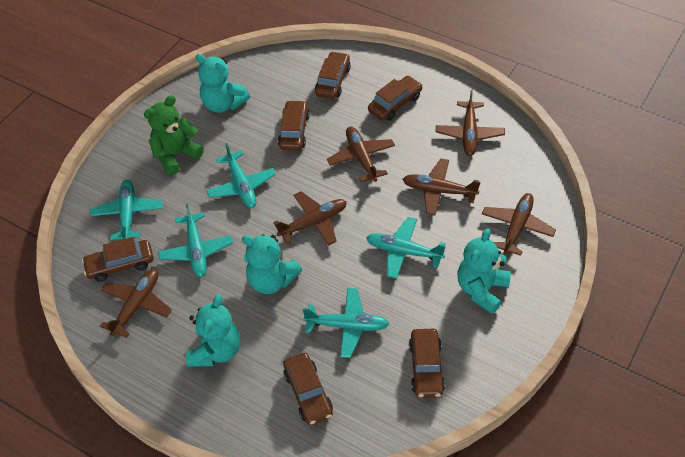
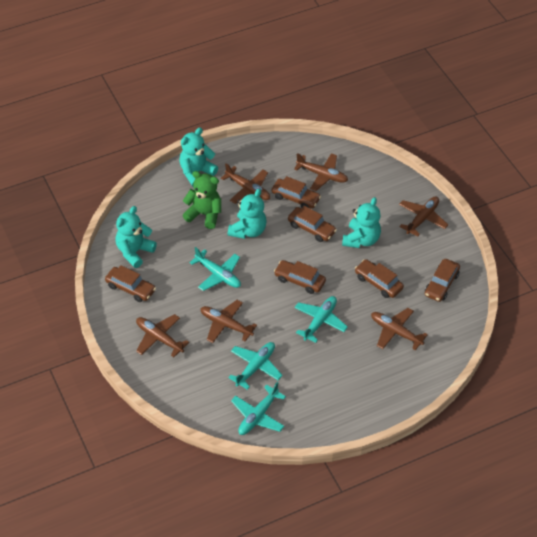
turquoise plane: [90,179,163,240] [158,204,233,277] [206,143,276,208] [303,288,389,358] [366,217,446,279] = 5 -> [190,247,241,291] [228,342,283,390] [231,382,286,435] [295,296,348,343] = 4

